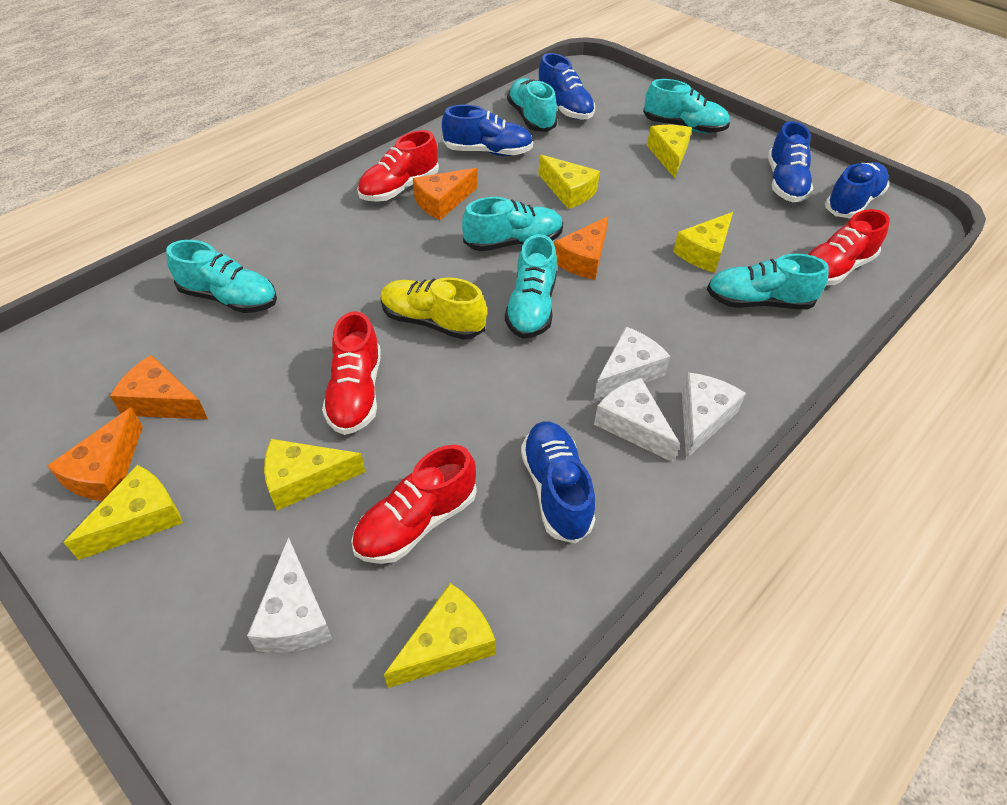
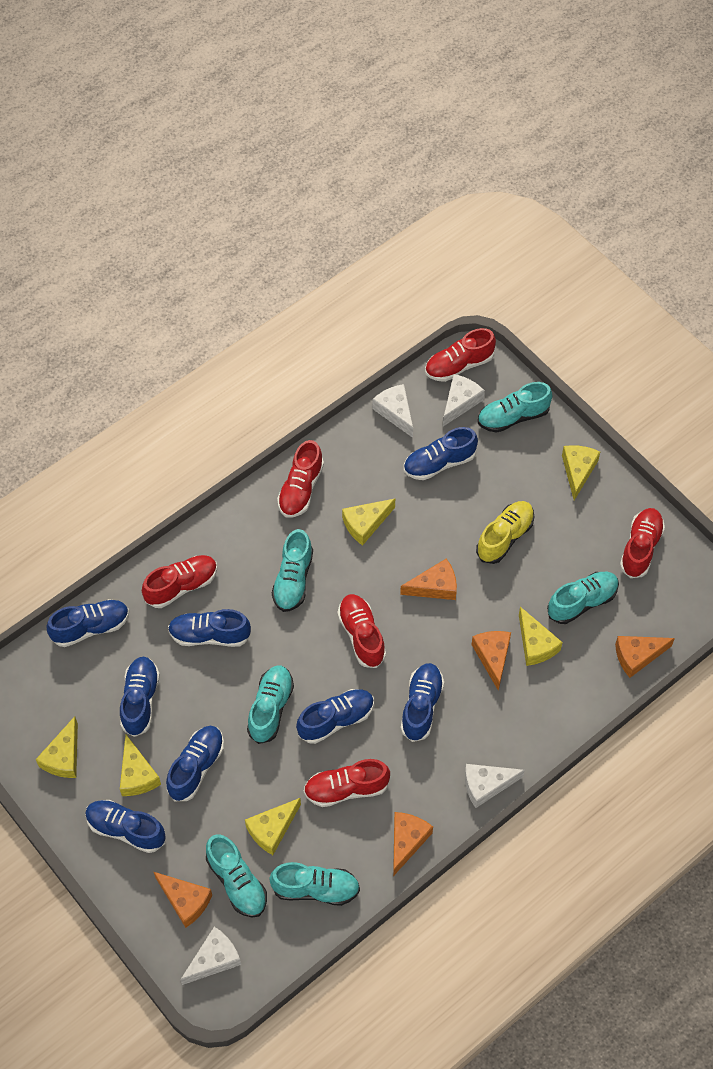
blue shoe: [442,105,533,156] [521,421,595,544] [539,53,595,119] [768,121,813,202] [825,162,889,218] = 5 -> [47,599,129,647] [85,800,166,853] [120,657,160,737] [166,726,224,801] [168,609,251,647] [296,689,374,744] [401,663,444,742] [404,427,478,480] = 8
orange cheese: [47,407,143,501] [110,355,208,420] [413,168,477,220] [554,216,609,280] = 4 -> [154,872,212,928] [393,812,433,876] [400,558,457,600] [471,631,511,691] [615,636,675,678] = 5
red shoe: [322,311,381,435] [351,445,477,564] [357,130,439,202] [807,209,890,285] = 4 -> [142,555,217,608] [277,440,324,518] [304,759,390,807] [337,594,386,668] [425,328,496,382] [620,508,665,578] = 6

